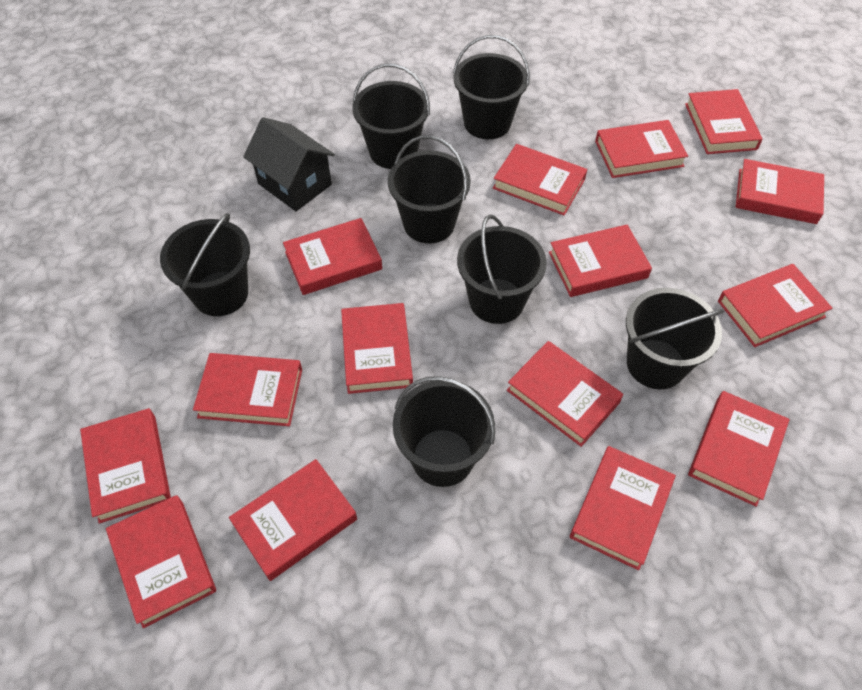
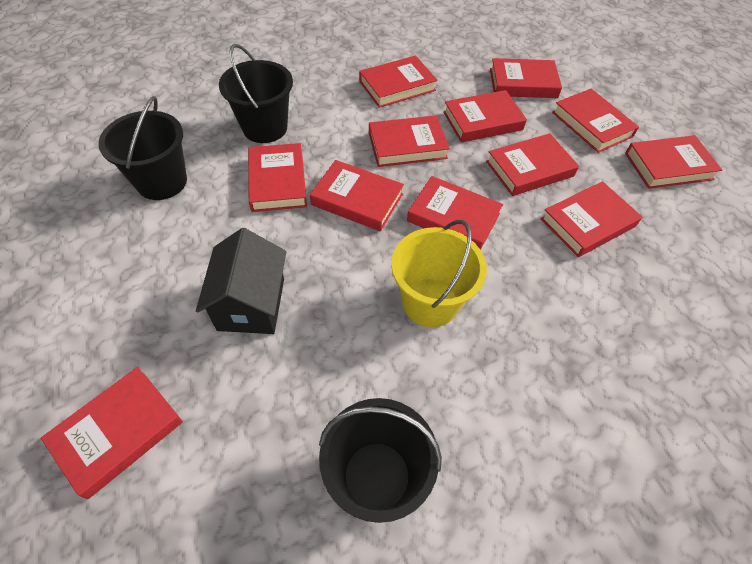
black bucket: [160,213,250,316] [353,64,430,169] [388,135,471,243] [393,376,495,487] [453,35,530,139] [457,214,547,324] [626,288,724,389] = 7 -> [98,96,187,200] [219,44,293,143] [319,398,442,523] = 3
red book: [80,408,171,524] [106,495,216,628] [193,353,302,426] [229,459,357,581] [283,218,382,295] [341,303,413,394] [493,144,587,215] [507,341,624,447] [549,225,652,297] [570,446,676,570] [595,120,688,178] [685,89,763,154] [688,391,790,507] [718,264,833,347] [736,159,824,224] = 15 -> [41,367,183,499] [248,143,307,212] [310,160,404,231] [359,55,438,108] [369,115,450,167] [407,176,503,250] [443,90,527,143] [486,133,579,196] [490,58,562,98] [541,181,642,257] [552,89,639,153] [625,135,722,189] = 12
yellow bucket: none = 0 -> [391,220,487,328] = 1

